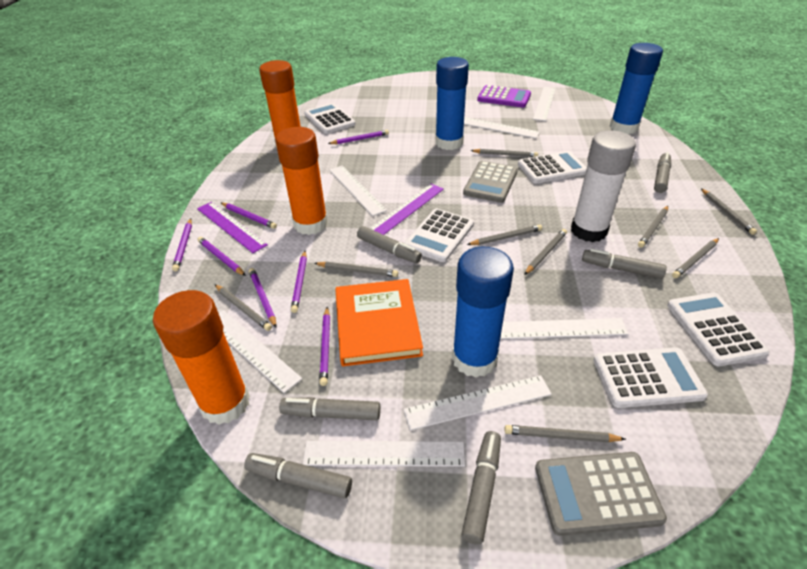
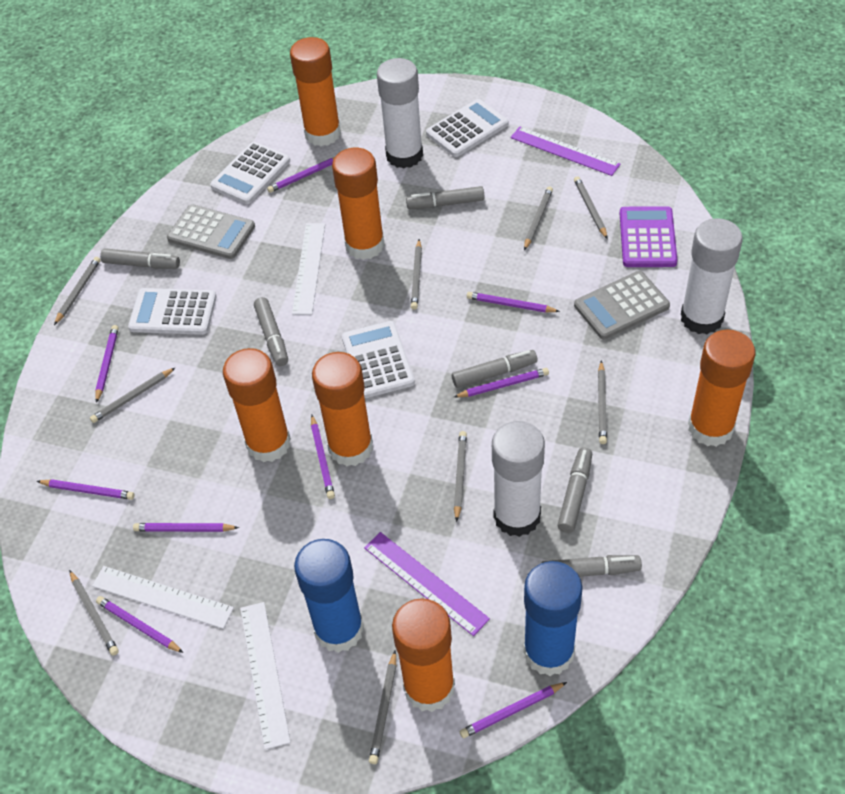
blue glue stick: [435,57,469,150] [452,247,514,377] [610,43,663,134] = 3 -> [294,539,364,653] [523,561,583,676] = 2
orange book: [335,279,423,366] = 1 -> none = 0
orange glue stick: [153,290,250,425] [259,60,301,149] [275,127,328,235] = 3 -> [223,348,291,462] [290,37,341,146] [312,352,373,466] [332,148,385,260] [392,598,455,712] [688,330,755,447] = 6
purple pencil: [172,219,192,271] [197,237,246,276] [221,203,277,229] [249,268,276,328] [291,251,307,313] [319,307,330,386] [328,130,389,144] = 7 -> [37,479,135,500] [95,325,119,403] [96,596,183,653] [133,523,239,532] [267,157,335,193] [311,415,335,499] [454,368,549,397] [460,682,567,738] [467,292,560,313] = 9
white calculator: [304,103,356,134] [404,209,474,262] [518,151,587,184] [594,347,708,408] [667,293,770,366] = 5 -> [128,288,217,335] [210,142,290,204] [342,321,415,398] [426,99,508,157] = 4
white glue stick: [571,130,636,242] = 1 -> [377,58,423,169] [492,421,545,537] [681,218,743,334] = 3
white ruler: [219,310,302,393] [303,441,465,467] [329,165,387,216] [404,375,552,430] [464,117,540,138] [500,318,628,339] [533,87,556,121] = 7 -> [92,566,234,629] [240,602,291,750] [292,223,325,315] = 3

